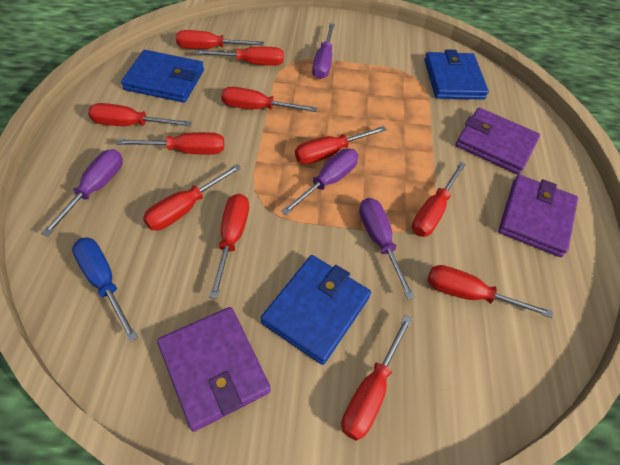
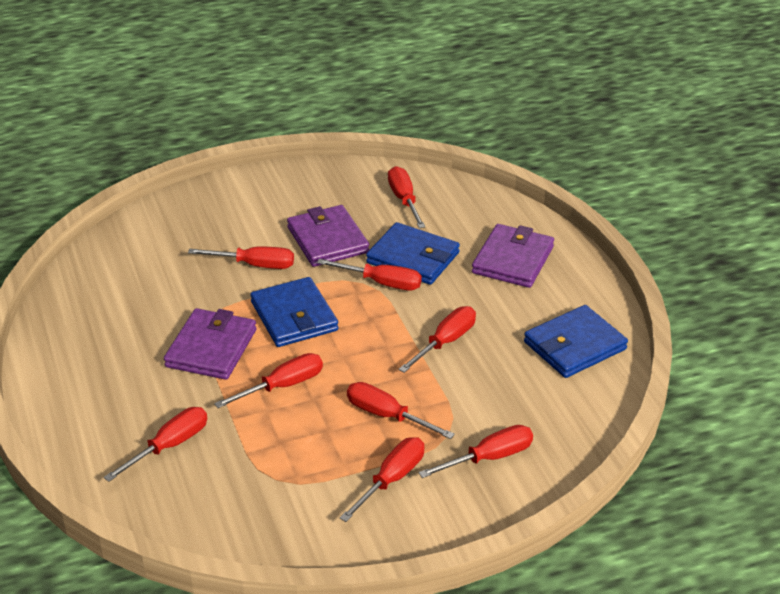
blue screwdriver: [72,238,138,342] = 1 -> none = 0
purple screwdriver: [41,149,123,237] [281,148,358,215] [312,23,335,79] [359,198,415,299] = 4 -> none = 0
red screwdriver: [88,103,192,127] [117,132,224,155] [143,164,241,230] [176,30,264,49] [195,46,284,66] [209,194,249,299] [221,87,317,112] [295,126,387,164] [342,315,412,441] [412,162,466,237] [428,265,553,318] = 11 -> [104,407,207,482] [188,246,294,269] [214,353,323,408] [317,259,422,290] [340,437,424,522] [347,382,455,439] [388,166,425,228] [398,306,476,373] [418,425,533,478] = 9

